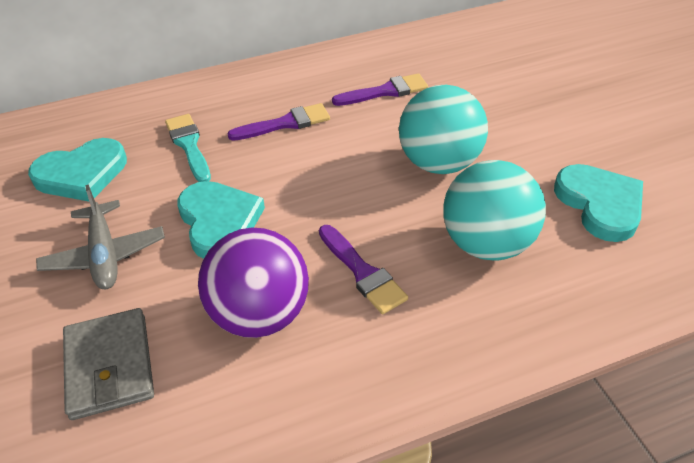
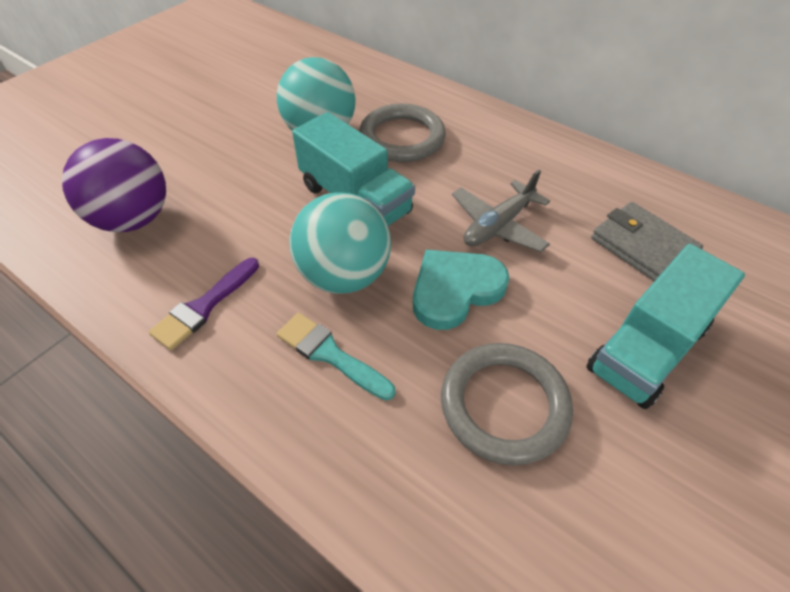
grey ring: none = 0 -> [359,104,446,162] [441,343,573,466] = 2
purple brush: [227,103,330,141] [319,225,408,314] [332,73,428,106] = 3 -> [149,258,259,350] = 1
turquoise heart: [28,138,127,202] [177,181,265,259] [554,164,643,242] = 3 -> [413,250,509,330] = 1
turquoise truck: none = 0 -> [292,112,415,226] [586,244,745,409] = 2

